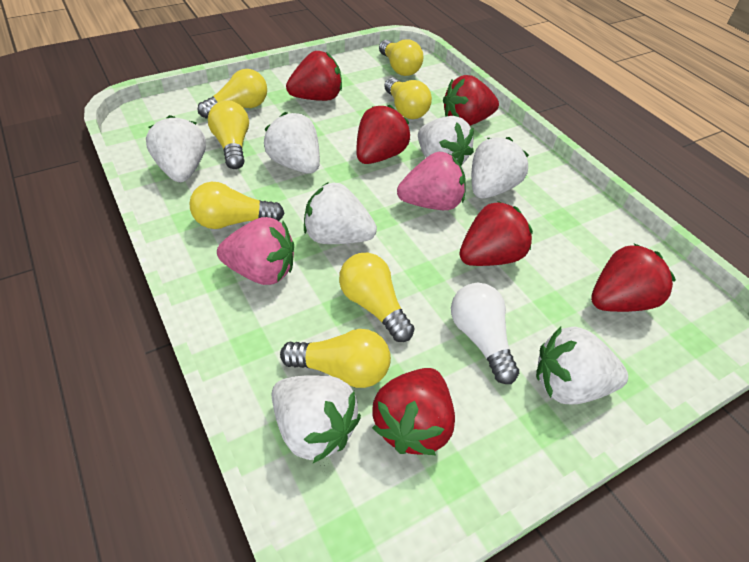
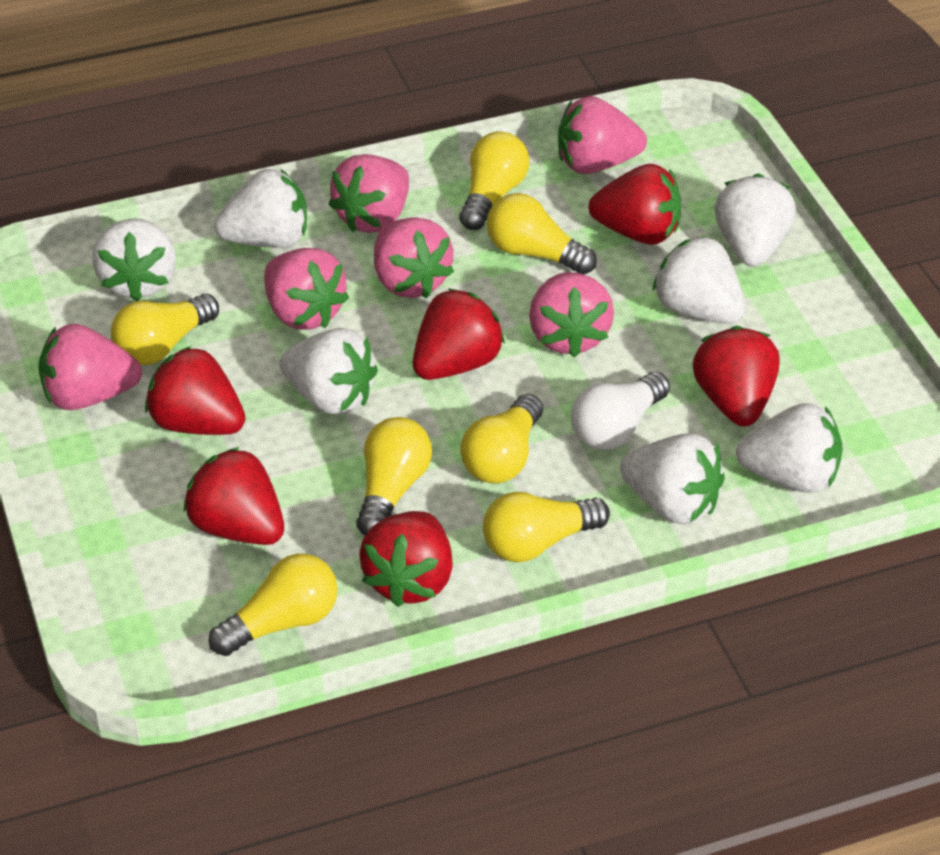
pink strawberry: [217,217,294,285] [397,152,466,210] = 2 -> [38,324,142,410] [264,248,349,330] [328,154,409,233] [374,217,454,299] [529,272,614,358] [558,96,647,174] = 6

